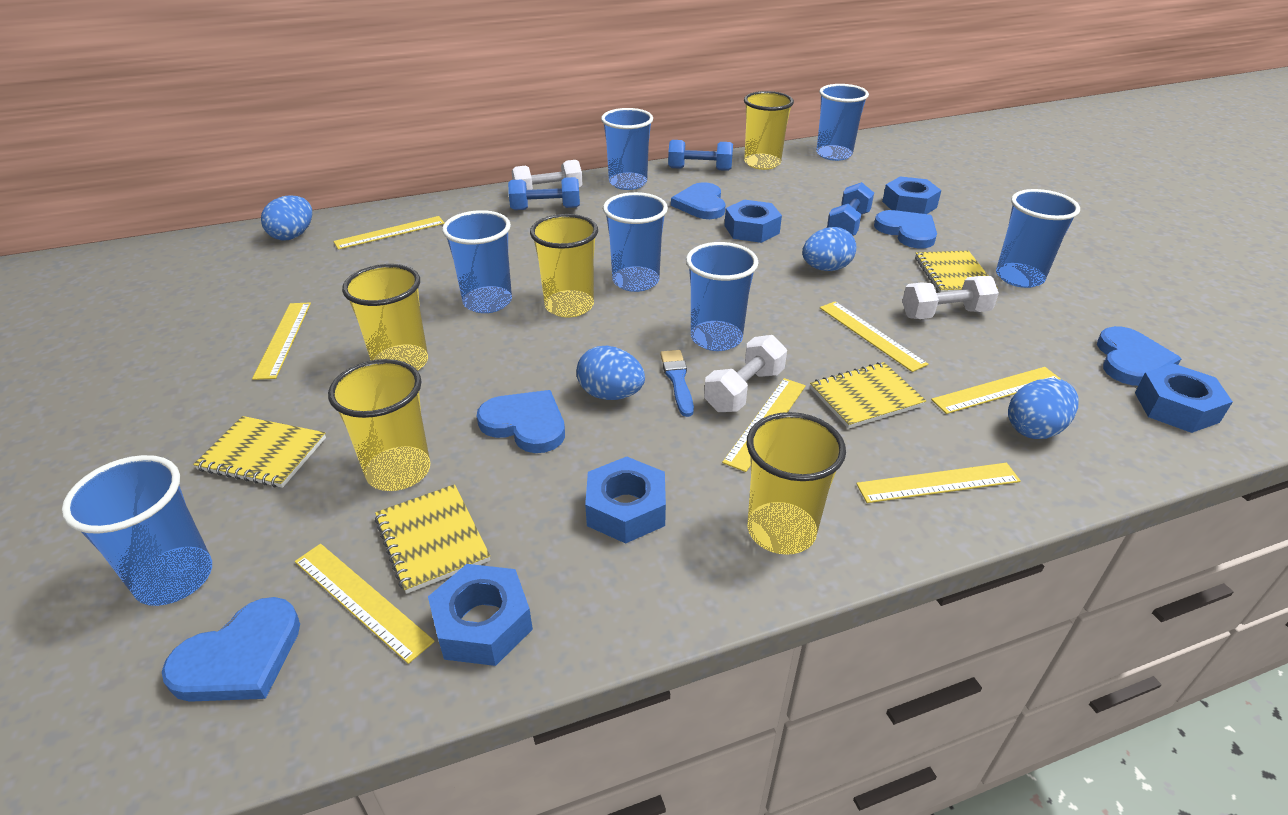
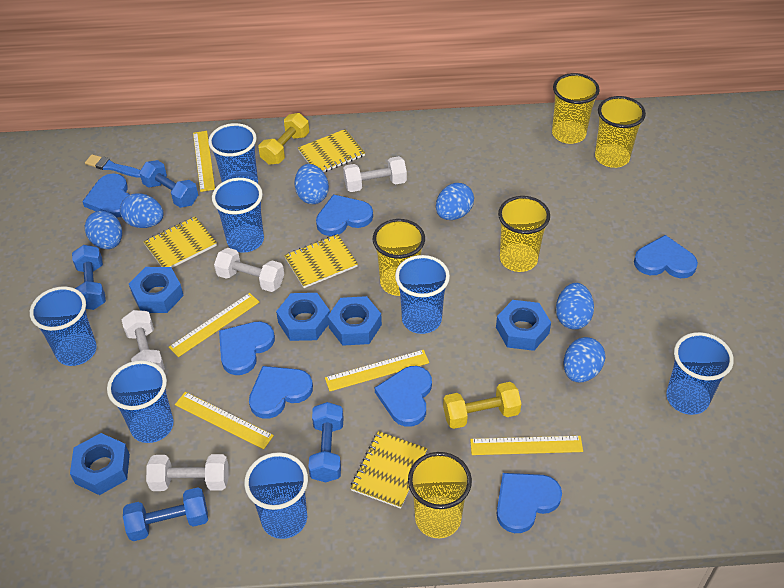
blue dumbbell: [508,177,580,210] [668,140,733,171] [827,182,874,236] = 3 -> [72,245,106,310] [123,487,208,541] [139,160,198,208] [308,402,344,483] = 4
blue egg: [261,195,312,240] [576,346,645,400] [802,227,856,271] [1008,378,1079,439] = 4 -> [85,211,122,249] [120,193,164,228] [295,164,329,204] [436,183,474,220] [556,283,594,330] [563,337,606,382] = 6
blue heart: [162,597,300,702] [477,390,565,453] [671,182,726,219] [874,210,937,248] [1097,326,1181,386] = 5 -> [82,174,130,218] [219,321,275,375] [249,366,313,419] [316,194,373,236] [375,366,432,427] [496,473,562,533] [634,235,698,278] = 7
white dumbbell: [512,160,583,190] [704,335,787,412] [902,276,999,319] = 3 -> [122,310,165,371] [146,454,229,491] [214,248,284,292] [343,156,407,192] = 4
yellow dumbbell: none = 0 -> [259,113,309,165] [443,382,521,429] = 2
yellow ruler: [252,303,311,380] [295,544,435,664] [333,216,444,250] [722,378,806,472] [820,302,928,372] [856,463,1021,503] [931,367,1062,414] = 7 -> [169,293,260,357] [175,392,274,449] [193,131,215,192] [325,350,429,391] [470,436,583,455] = 5

